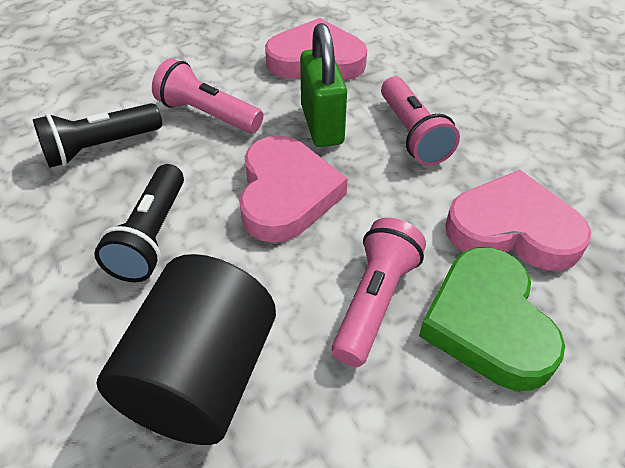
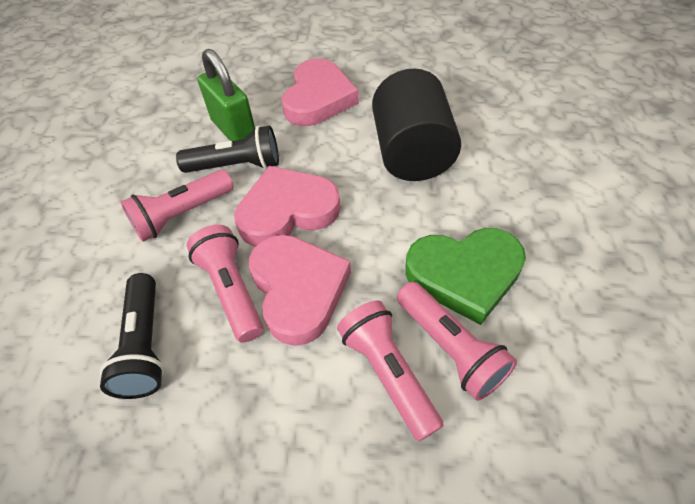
pink flashlight: [152,58,263,133] [331,218,426,367] [381,77,460,166] = 3 -> [121,169,234,242] [187,225,263,343] [337,300,444,441] [397,282,517,401] = 4

